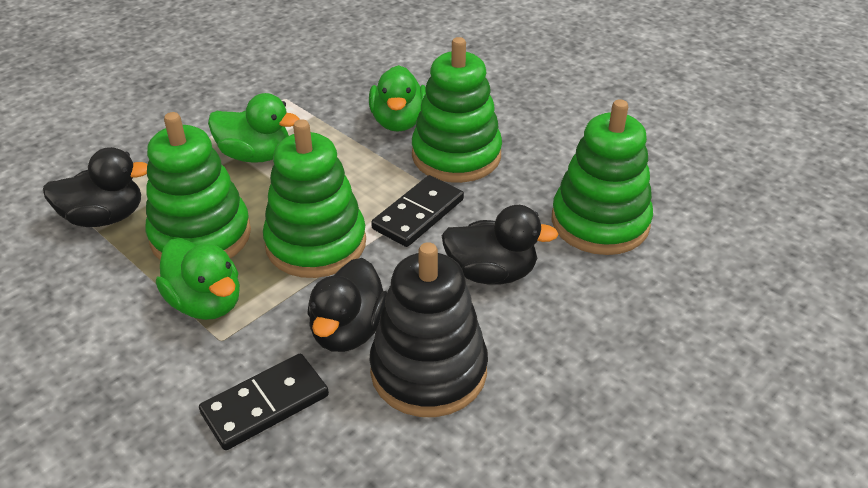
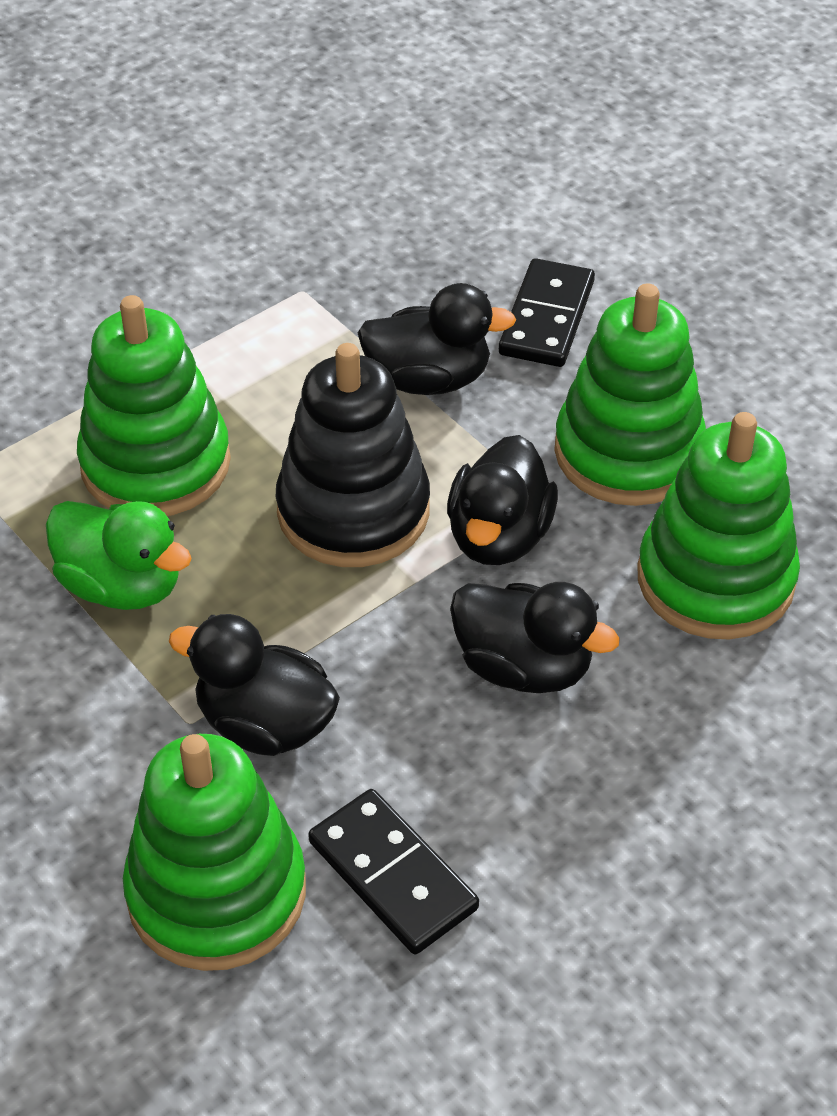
black duck: [43,147,147,227] [307,258,387,352] [441,205,559,285] = 3 -> [169,614,340,756] [357,283,516,395] [447,435,558,565] [450,582,620,693] = 4
green duck: [156,238,240,320] [208,93,300,163] [369,65,426,132] = 3 -> [46,501,192,610] = 1

